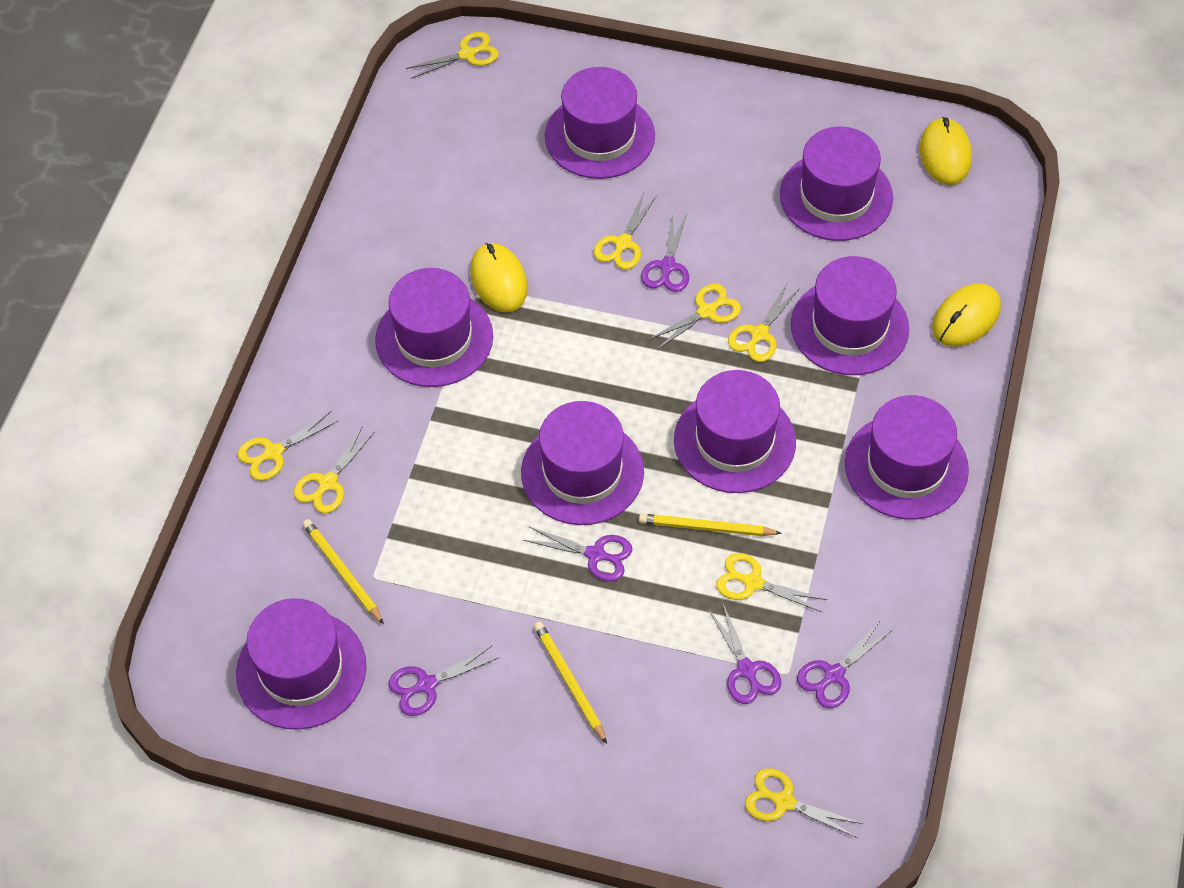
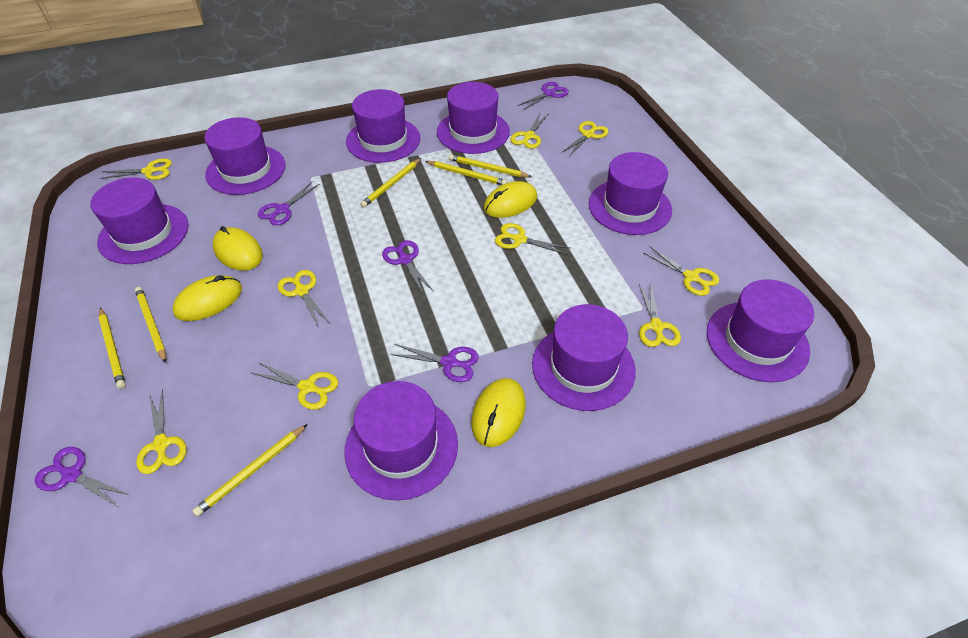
yellow mouse: [470,243,528,312] [920,117,972,185] [932,283,1001,347] = 3 -> [172,275,242,321] [212,226,263,271] [471,378,526,447] [484,181,537,218] = 4
yellow pencil: [302,519,384,624] [534,622,607,744] [639,514,782,536] = 3 -> [98,307,126,389] [135,287,166,363] [192,424,308,517] [360,158,421,208] [425,161,507,185] [449,154,532,178] = 6
yellow scissors: [237,411,339,481] [294,426,375,513] [406,32,499,79] [594,192,657,269] [648,284,741,350] [716,553,827,612] [728,284,800,362] [745,768,863,838] = 8 -> [100,158,172,180] [136,389,187,474] [252,362,338,410] [277,270,330,328] [495,223,570,255] [510,112,549,149] [561,121,609,157] [639,282,681,347] [644,247,719,296] = 9

